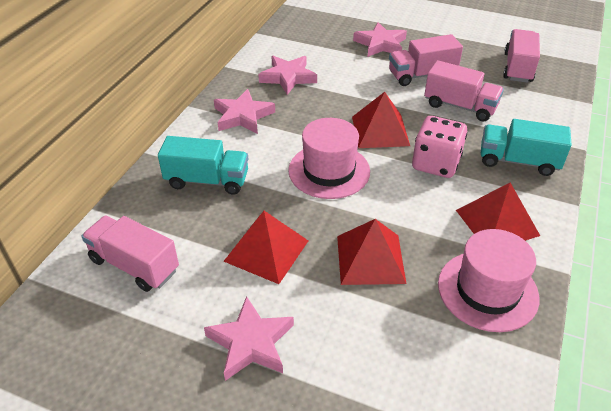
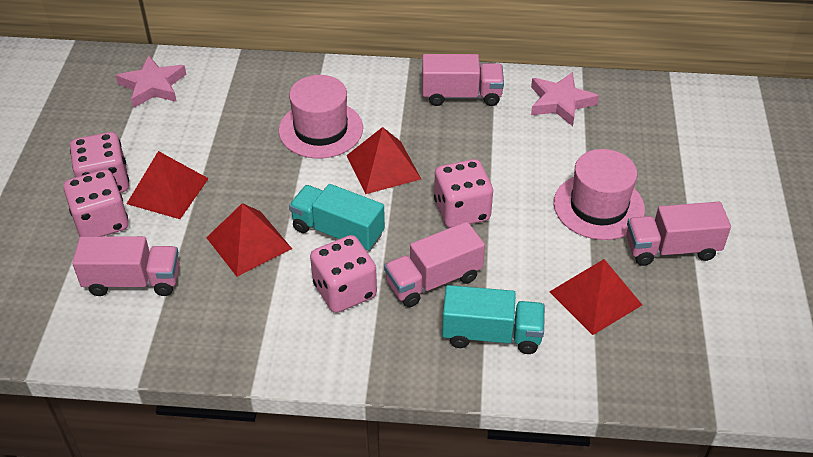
pink dice: [412,116,467,178] = 1 -> [63,169,128,237] [70,132,129,193] [310,235,377,313] [434,159,493,228] = 4
pink star: [204,296,294,381] [214,89,275,134] [258,56,317,95] [353,22,407,57] = 4 -> [116,55,186,108] [531,72,599,126] = 2

